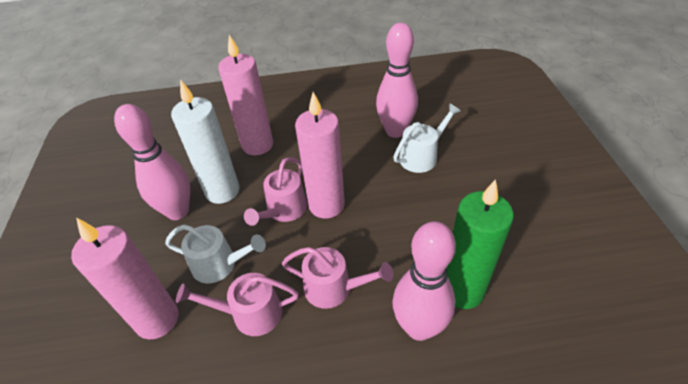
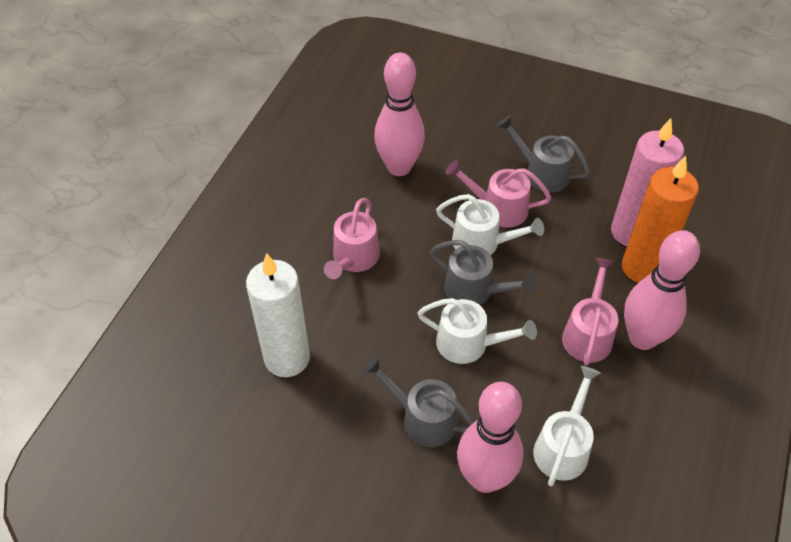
green candle: [447,179,514,309] = 1 -> none = 0
grey watering can: none = 0 -> [363,356,474,447] [430,240,537,305] [497,115,590,193] = 3
orange candle: none = 0 -> [622,156,699,283] = 1
pink candle: [71,218,179,339] [218,35,273,155] [295,92,345,218] = 3 -> [611,118,684,246] = 1
white watering can: [165,224,266,283] [393,103,461,173] = 2 -> [418,298,537,364] [436,194,544,255] [533,366,600,486] = 3

